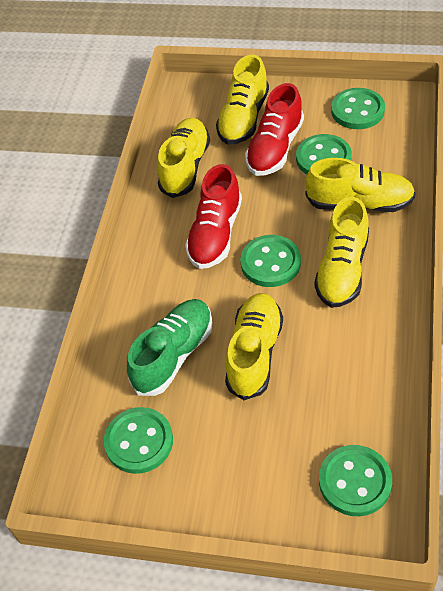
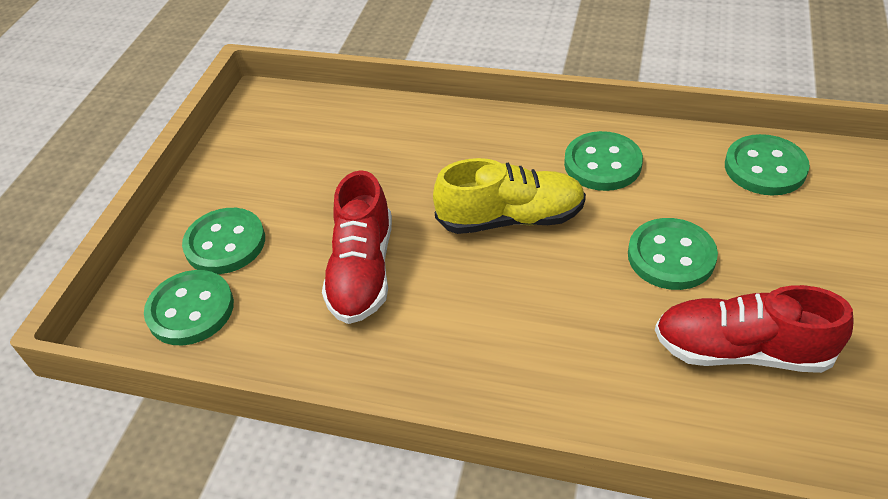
green shoe: [127,299,213,396] = 1 -> none = 0
yellow shoe: [157,118,210,198] [216,55,269,145] [225,293,283,400] [306,158,416,212] [314,197,369,308] = 5 -> [433,158,586,234] = 1

